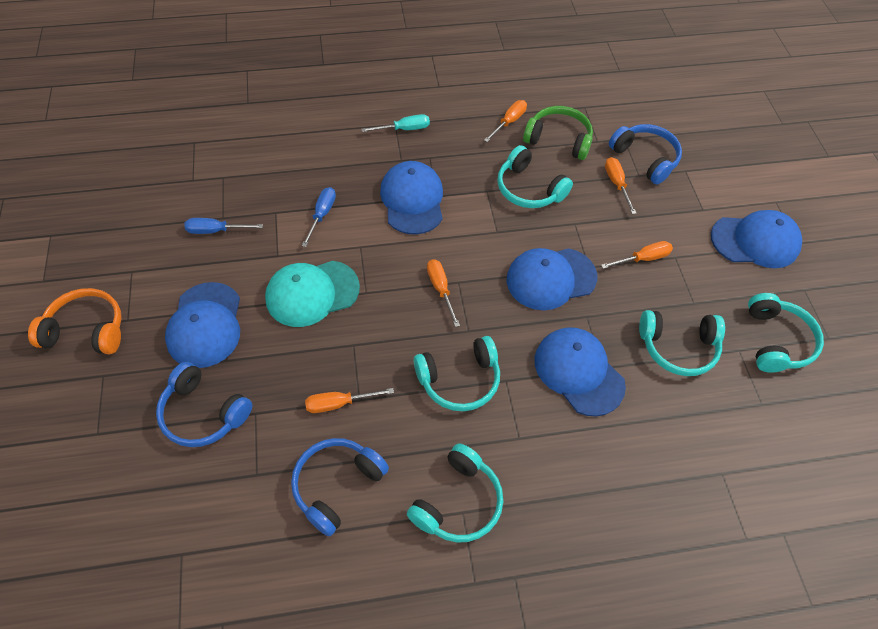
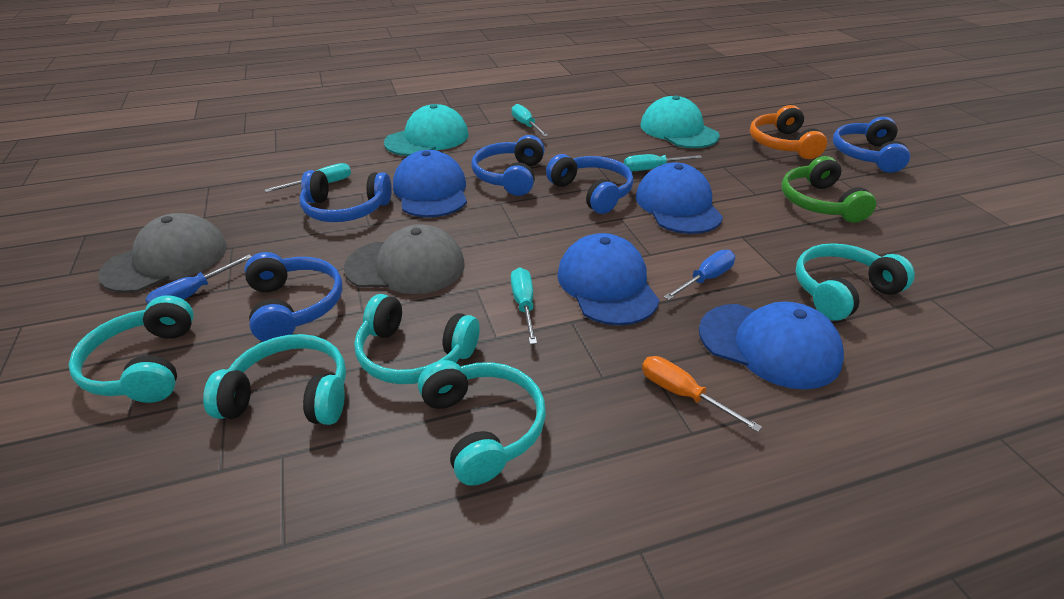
blue cap: [165,282,240,368] [380,161,443,235] [507,248,597,310] [534,327,626,417] [711,210,802,268] = 5 -> [393,150,467,218] [557,233,659,326] [636,163,723,234] [699,301,844,390] = 4
blue headphones: [156,362,252,447] [291,438,389,536] [609,124,682,184] = 3 -> [245,252,342,342] [299,170,392,222] [471,135,545,196] [546,154,634,214] [833,117,910,173] = 5
grey cap: none = 0 -> [98,213,227,293] [344,224,465,294] = 2
orange screwdriver: [305,388,394,413] [427,259,460,327] [484,100,527,142] [601,241,673,269] [605,157,637,214] = 5 -> [642,356,762,432] = 1
turquoise cap: [265,261,360,327] = 1 -> [384,104,468,156] [641,95,720,148] = 2
turquoise screwdriver: [361,114,430,132] = 1 -> [265,163,351,193] [511,268,537,344] [512,104,548,137] [624,154,702,171] = 4

